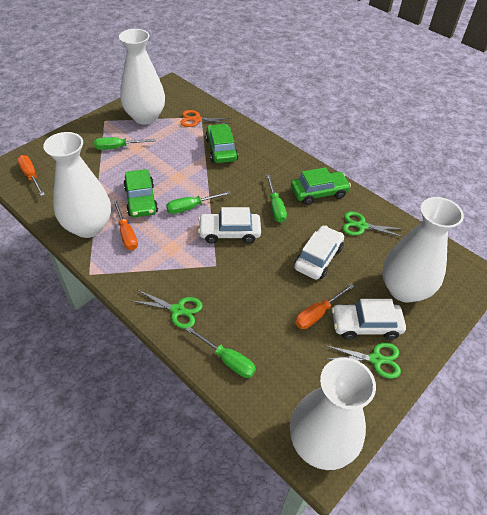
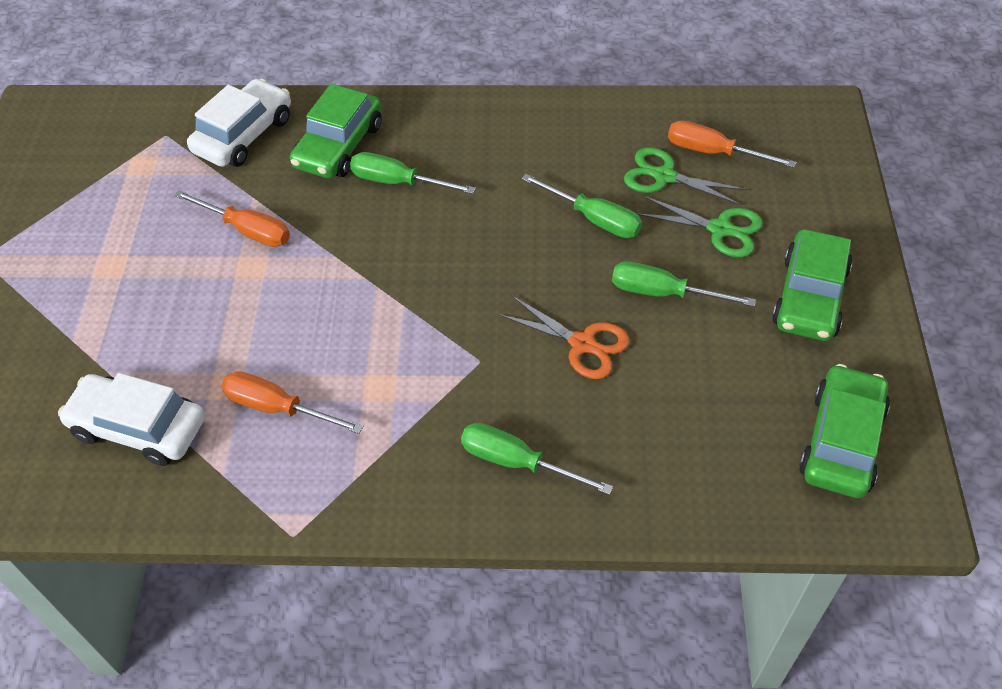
green scissors: [132,290,203,329] [325,343,401,379] [342,212,403,237] = 3 -> [624,148,747,205] [636,196,763,258] = 2
white car: [198,207,261,244] [294,225,344,280] [332,299,406,340] = 3 -> [58,373,205,466] [187,78,291,167] = 2
white vase: [43,132,111,238] [119,29,165,125] [290,358,376,470] [382,197,464,303] = 4 -> none = 0

